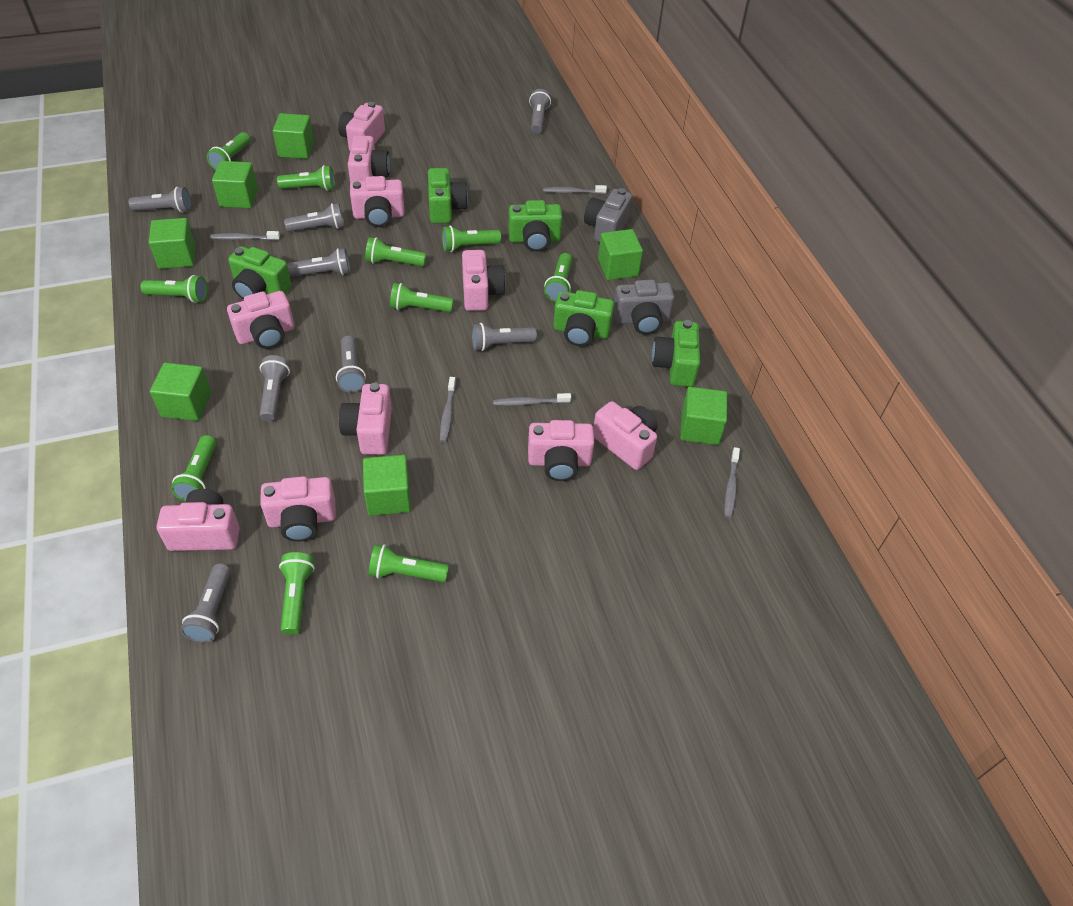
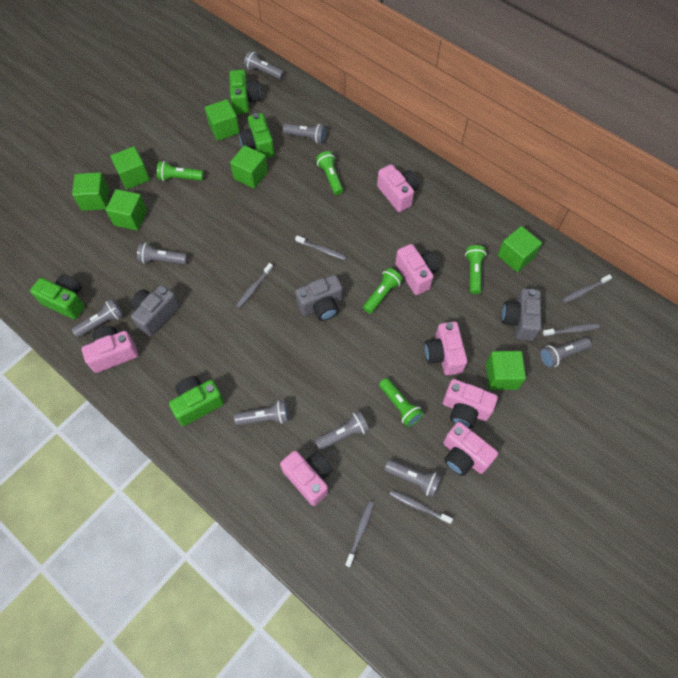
green camera: [228,246,292,300] [428,168,468,224] [509,200,562,252] [553,290,614,346] [652,320,700,387] = 5 -> [30,274,85,319] [169,376,224,426] [229,70,261,114] [239,113,274,159] = 4
green flashlight: [141,275,207,303] [171,435,216,501] [207,132,250,170] [277,165,335,191] [279,552,315,635] [365,237,426,266] [369,544,449,582] [390,283,453,312] [442,226,501,252] [544,253,572,302] = 10 -> [157,161,204,181] [316,151,343,195] [363,268,403,314] [379,378,424,427] [465,245,486,294] = 5
grey camera: [584,188,633,242] [613,280,674,335] = 2 -> [130,285,179,336] [295,275,343,321] [502,288,541,341] = 3
grey toothbrush: [211,231,280,241] [440,377,456,442] [493,393,571,406] [543,185,607,194] [724,447,740,518] = 5 -> [236,263,273,308] [295,235,347,260] [345,501,374,567] [390,490,453,524] [542,323,600,336] [562,274,612,303] = 6
pink camera: [157,489,240,551] [227,291,294,349] [260,476,336,542] [338,102,385,151] [339,383,392,455] [348,135,390,184] [350,176,405,227] [462,250,506,311] [528,420,594,481] [593,401,657,470] = 10 -> [82,326,138,373] [280,451,333,506] [377,164,419,212] [395,244,439,295] [424,322,467,375] [443,379,498,428] [443,422,498,476] = 7

